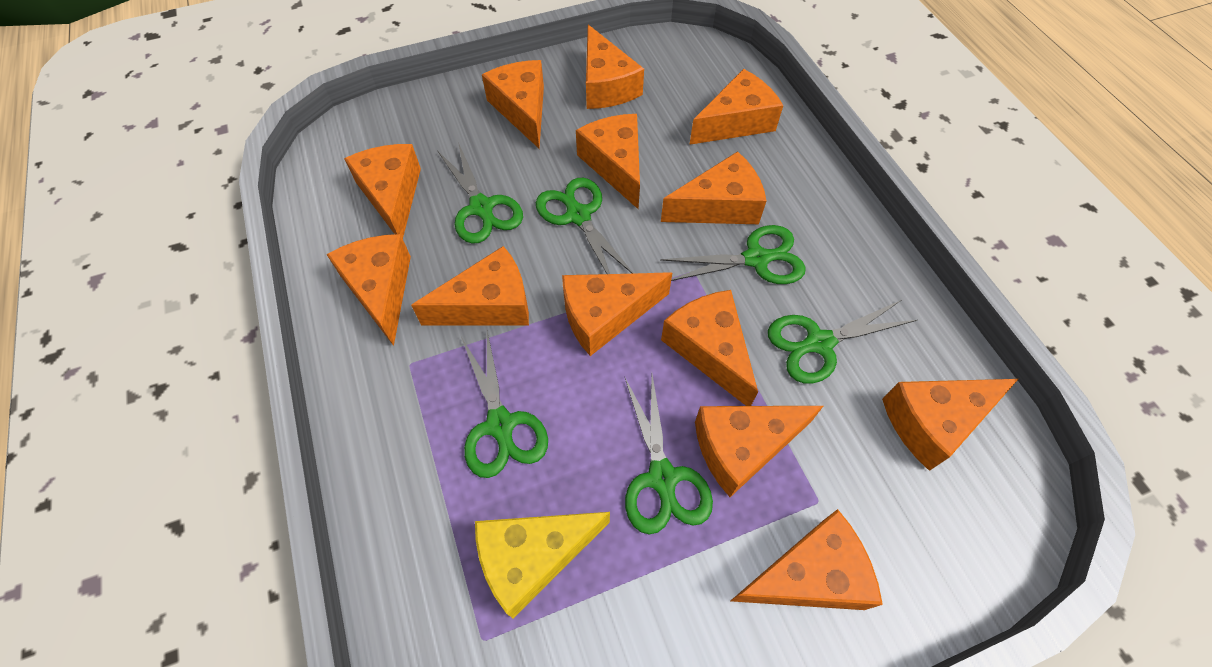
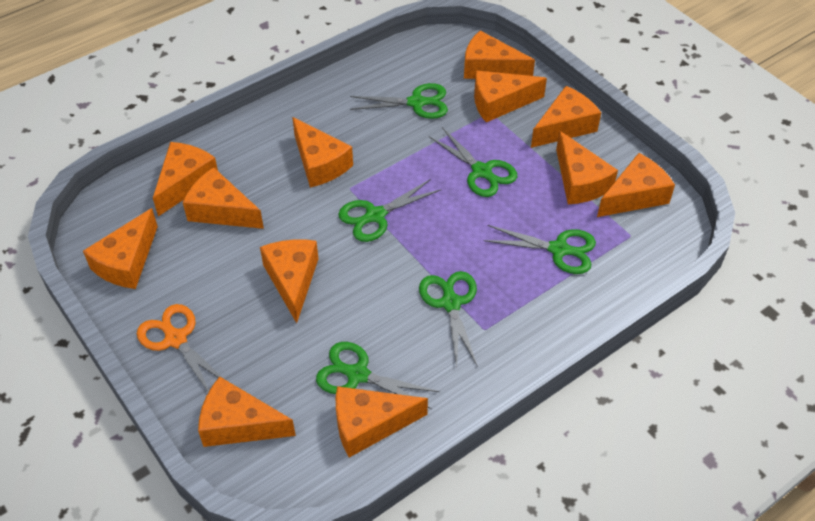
orange cheese: [326,234,411,346] [344,144,421,238] [411,246,529,325] [482,60,544,148] [562,272,672,356] [576,114,640,209] [586,25,644,109] [661,151,766,224] [661,290,758,406] [689,69,783,145] [695,406,823,497] [731,509,883,610] [882,379,1018,471] = 13 -> [83,208,158,289] [153,142,218,217] [183,167,264,229] [198,376,296,447] [260,239,318,323] [292,117,353,188] [336,386,428,458] [464,31,535,79] [474,71,547,122] [531,86,601,148] [556,131,618,205] [597,153,675,217] = 12
orange scissors: none = 0 -> [137,304,222,392] = 1
yellow cheese: [475,512,610,618] = 1 -> none = 0

